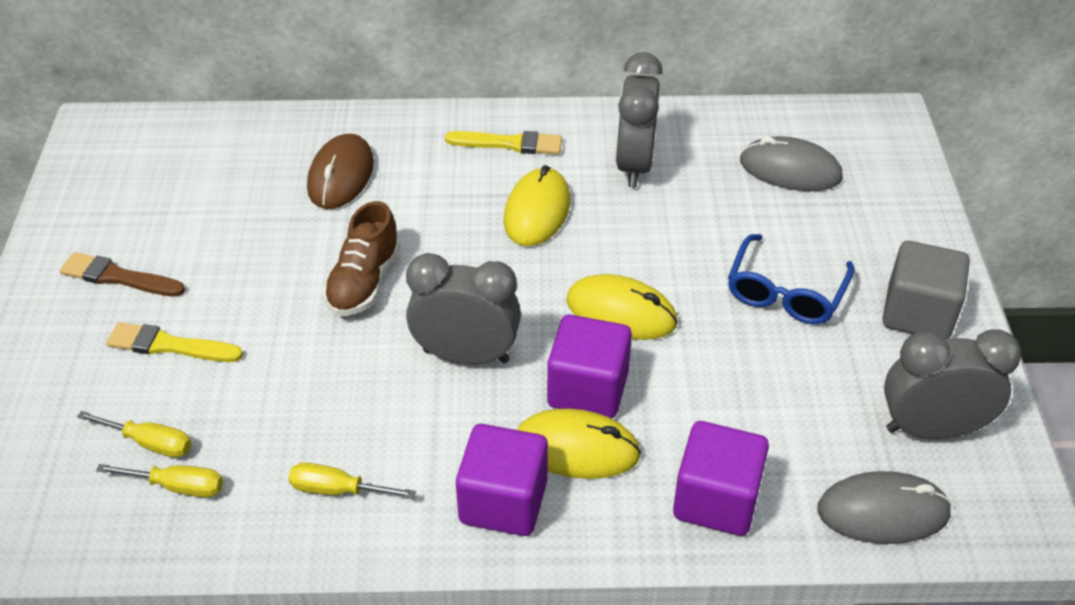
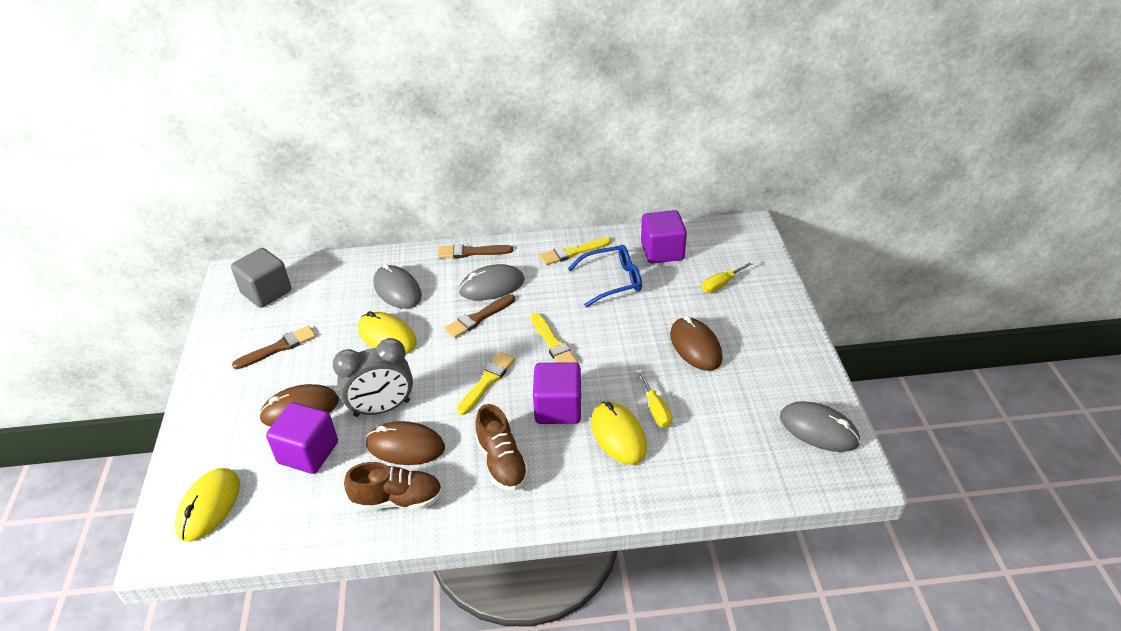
brown brush: [60,252,185,297] = 1 -> [232,326,316,369] [438,244,513,258] [444,294,515,338] = 3
brown mouse: [307,134,374,209] = 1 -> [259,384,339,426] [366,421,445,465] [670,316,723,371] = 3
brown shoe: [323,201,400,316] = 1 -> [344,462,442,510] [475,404,529,491] = 2
grey clock: [406,253,521,365] [616,52,663,187] [884,329,1021,439] = 3 -> [333,338,413,417] = 1
grey mouse: [740,136,843,191] [817,471,952,544] = 2 -> [373,263,422,309] [458,264,525,300] [780,401,860,452] = 3
yellow brush: [106,322,243,362] [445,131,562,155] = 2 -> [457,352,515,415] [531,313,578,363] [540,237,611,265] = 3
yellow screwdriver: [77,411,191,458] [96,464,223,497] [288,463,416,498] = 3 -> [637,369,672,428] [702,261,754,293] = 2

